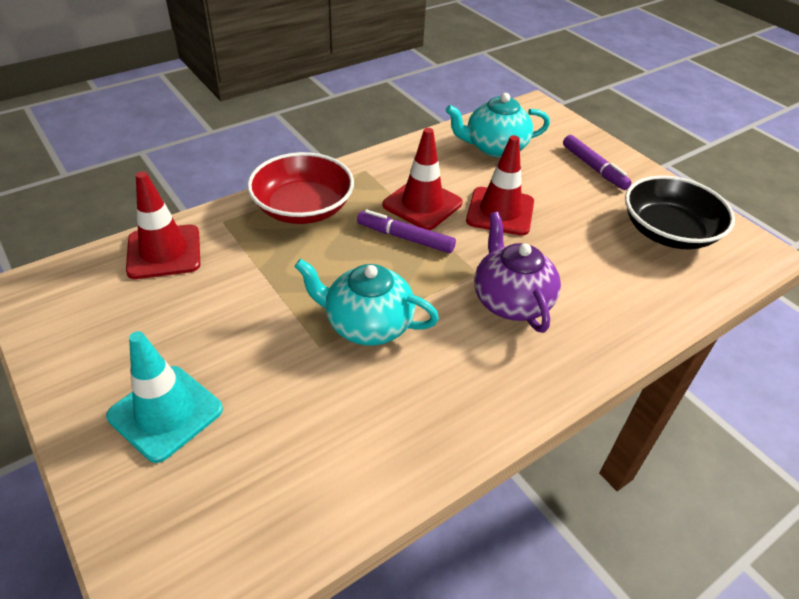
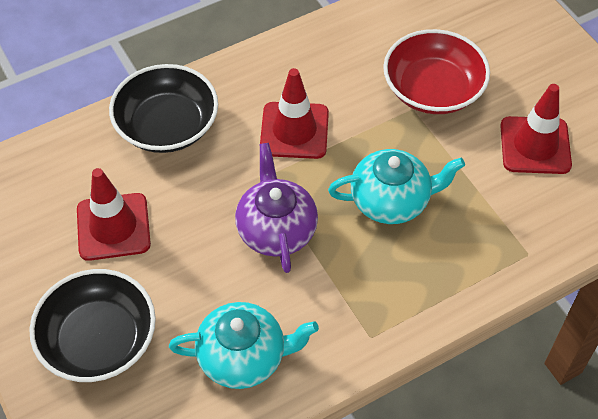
black bowl: [625,175,735,249] = 1 -> [29,269,156,382] [109,64,218,153] = 2
purple marker: [357,210,456,253] [563,135,632,190] = 2 -> none = 0
turquoise traffic cone: [106,331,223,463] = 1 -> none = 0

